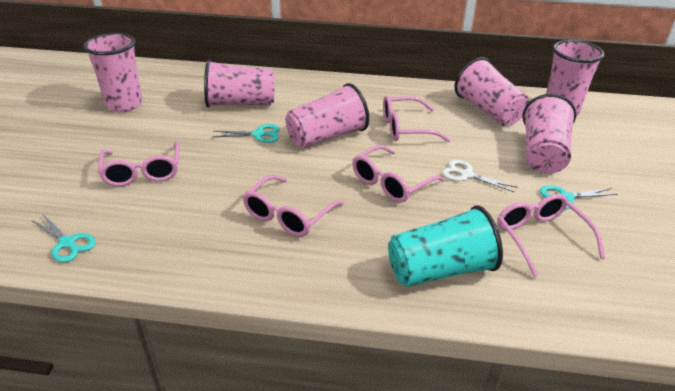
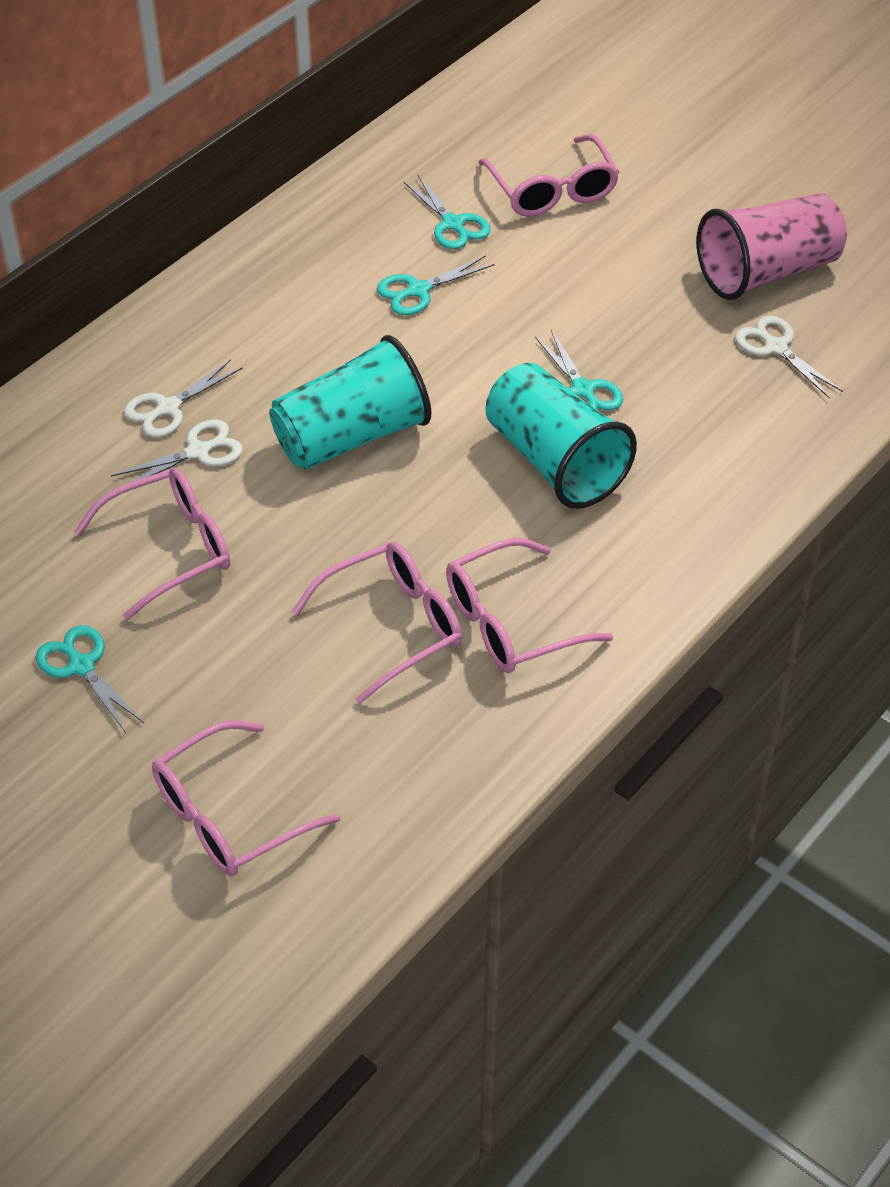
pink cup: [83,33,143,112] [204,60,275,107] [286,83,369,148] [454,57,529,126] [523,94,576,173] [546,40,605,116] = 6 -> [696,193,847,300] = 1
turquoise cup: [388,206,503,287] = 1 -> [269,335,431,470] [485,363,637,509] = 2
turquoise scissors: [31,214,96,262] [213,124,280,143] [539,185,618,210] = 3 -> [36,625,144,733] [377,255,495,315] [403,175,491,249] [535,330,623,410] = 4
white scissors: [442,160,518,193] = 1 -> [111,419,243,483] [124,359,243,437] [735,315,843,399] = 3

